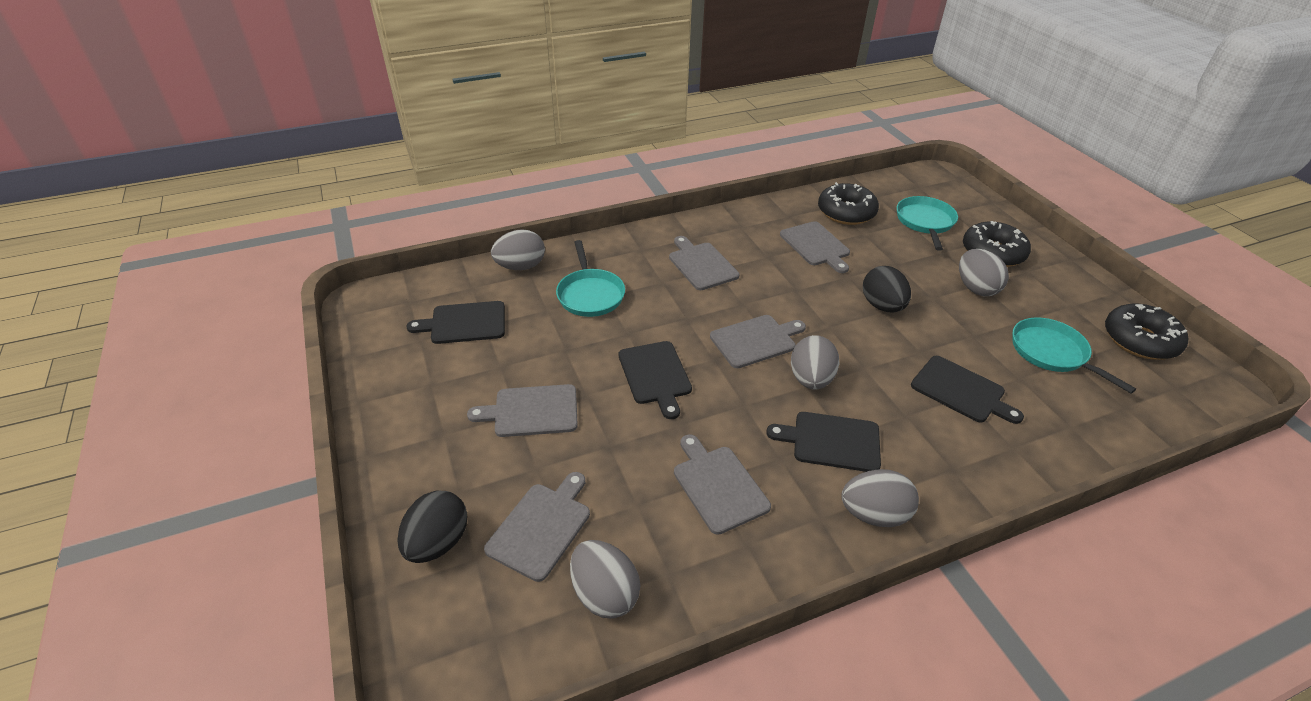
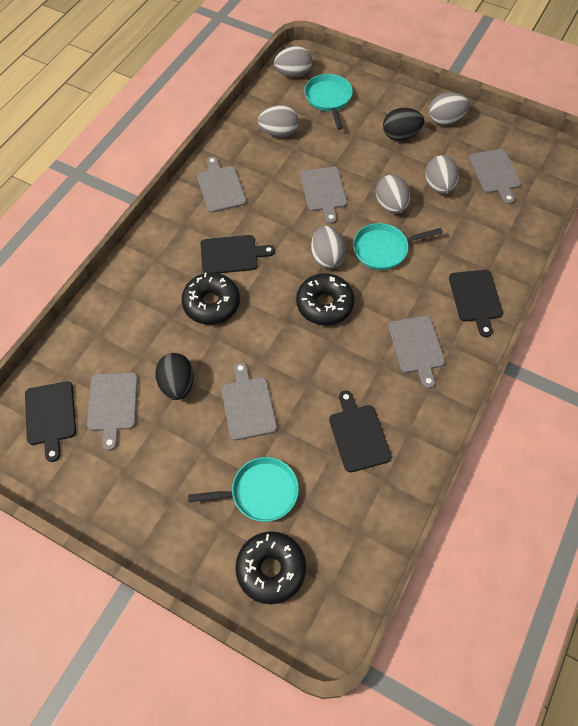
grey egg: [491,229,545,270] [570,540,641,619] [791,335,839,390] [841,469,919,527] [959,249,1009,296] = 5 -> [258,105,299,137] [274,46,312,77] [311,226,346,269] [376,174,410,213] [425,155,459,194] [429,92,469,125] = 6

